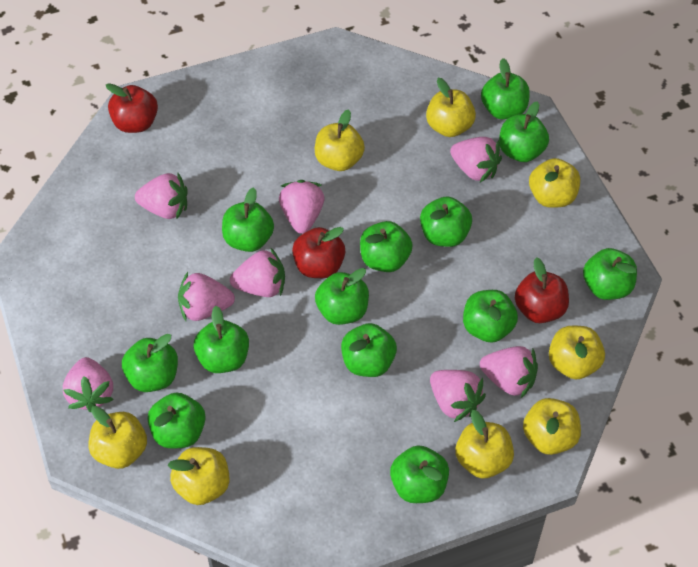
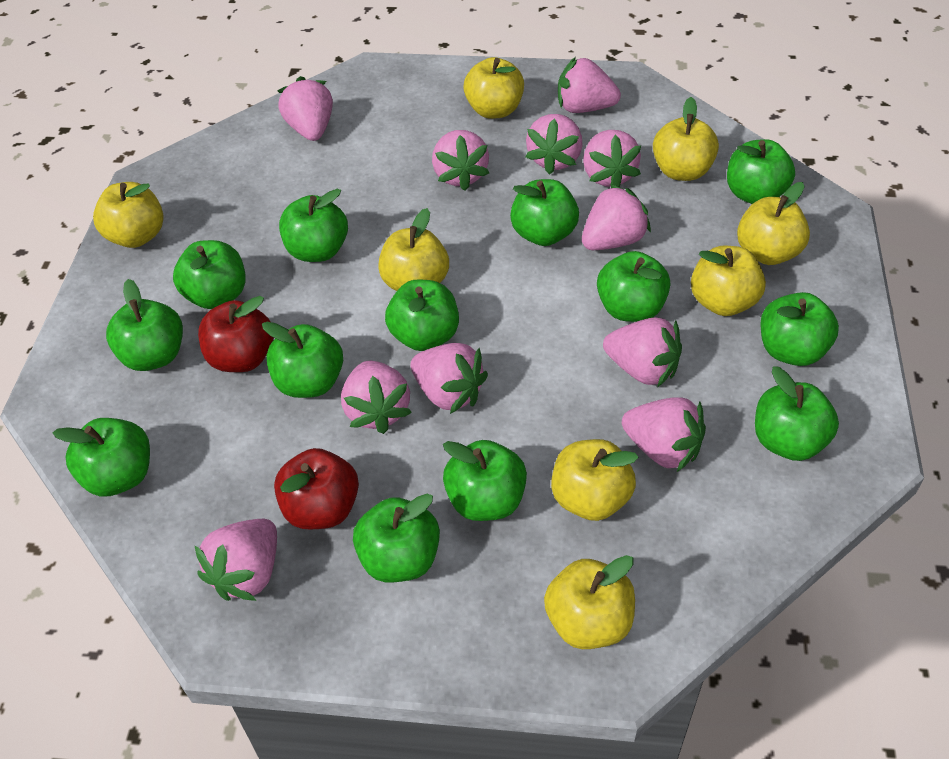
pink strawberry: [63,357,114,413] [135,173,188,220] [178,272,235,321] [230,248,285,297] [279,180,324,234] [430,370,486,422] [450,137,502,182] [480,346,538,398] = 8 -> [194,519,277,601] [277,76,333,141] [341,360,412,434] [411,343,488,414] [432,130,489,191] [526,114,583,175] [558,57,621,113] [582,184,651,250] [583,130,641,188] [603,318,682,388] [622,397,706,473] = 11
red apple: [106,83,158,133] [292,227,345,278] [515,257,569,323] = 3 -> [198,296,274,372] [274,448,359,529] = 2

